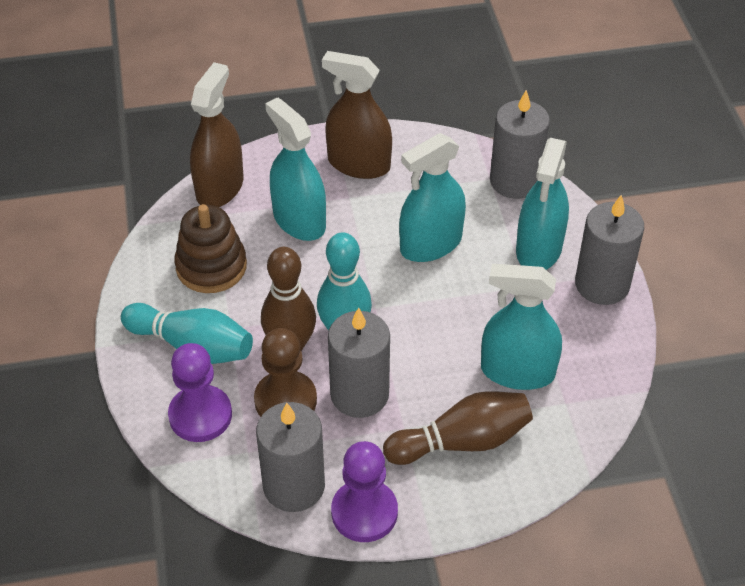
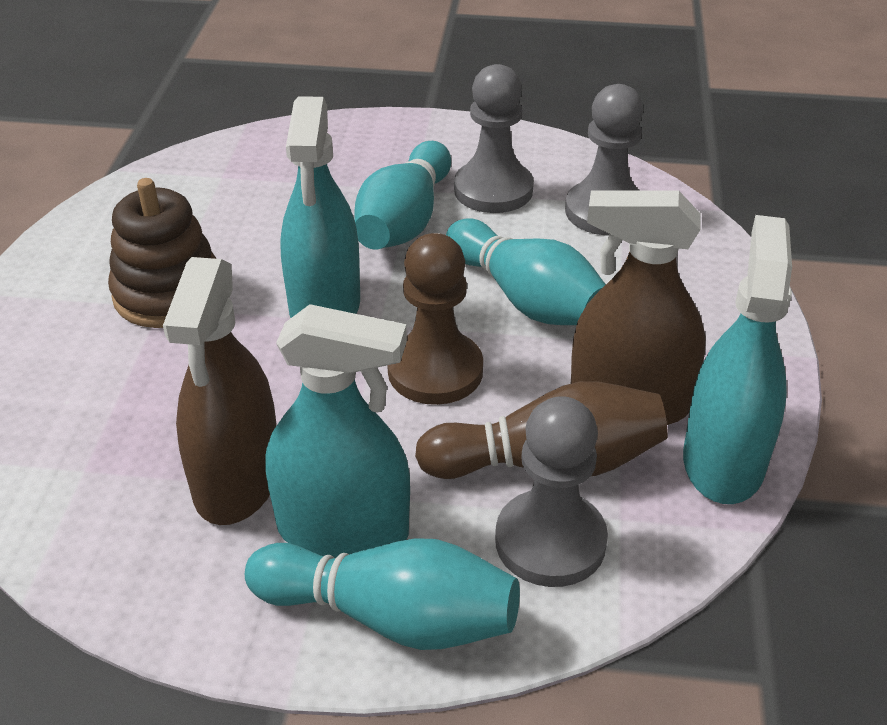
brown bowling pin: [261,247,316,351] [383,391,533,465] = 2 -> [415,381,668,479] = 1
grey candle: [256,402,325,512] [328,307,390,418] [490,90,550,199] [575,194,644,305] = 4 -> none = 0
grey pawn: none = 0 -> [454,64,534,213] [495,396,608,587] [565,84,643,235] = 3
purple pawn: [168,343,232,442] [331,441,398,542] = 2 -> none = 0
turquoise bowling pin: [121,303,253,364] [317,232,372,330] = 2 -> [245,538,520,650] [355,141,451,250] [446,219,606,325] = 3
turquoise spray bottle: [265,97,326,241] [399,133,466,262] [481,264,562,390] [516,138,569,270] = 4 -> [265,304,410,558] [280,96,360,318] [683,215,792,504] = 3

